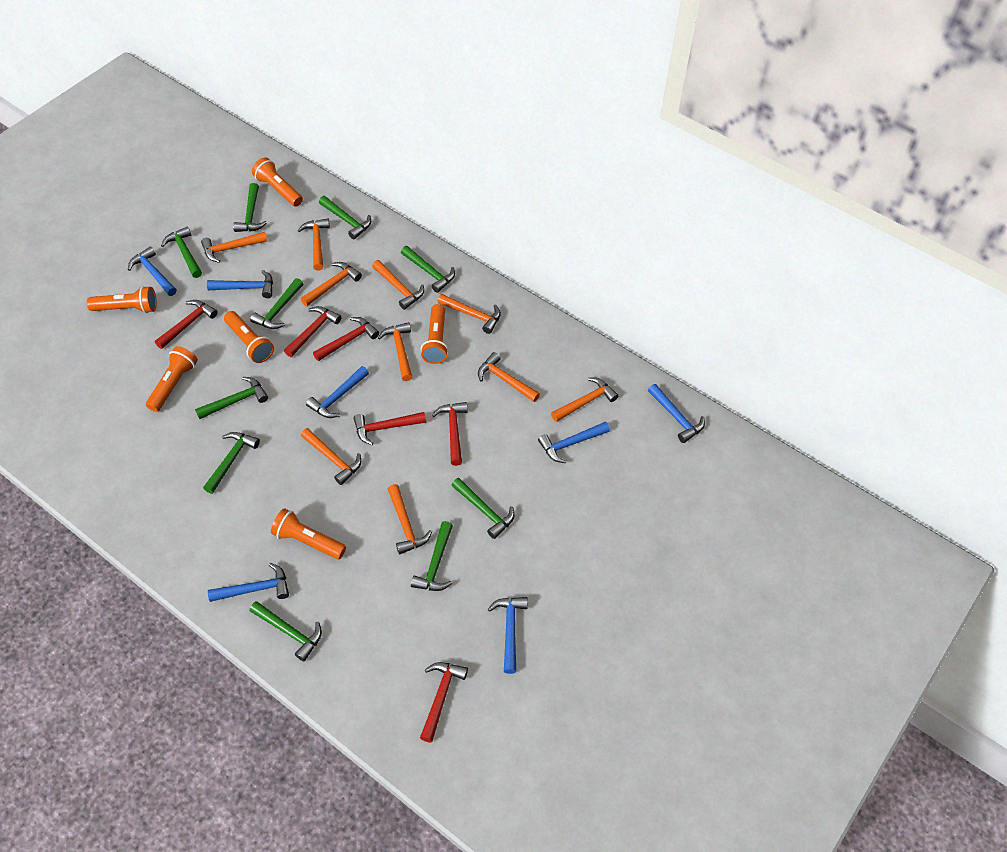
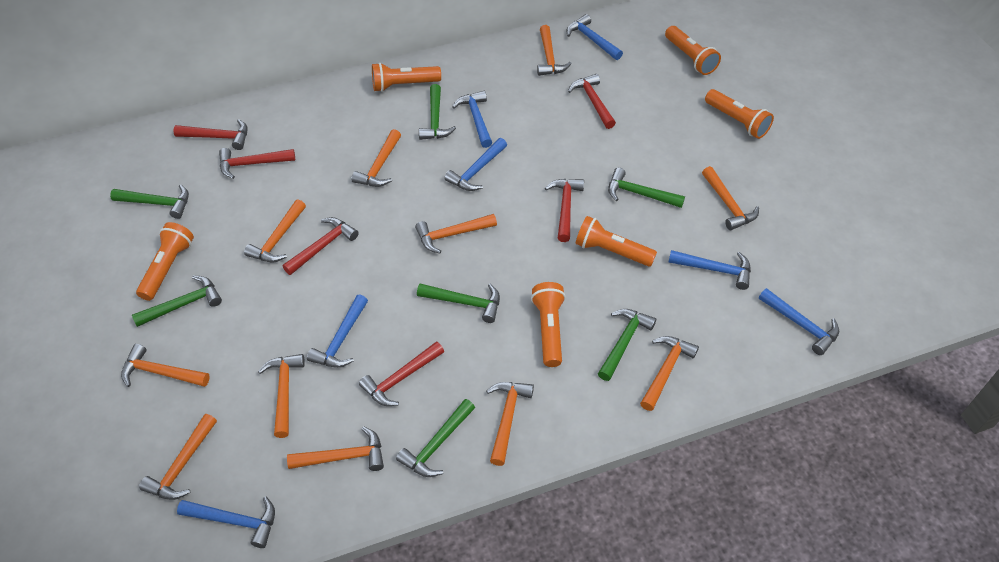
green hammer: [161,226,202,278] [195,377,268,419] [203,432,260,494] [233,183,267,232] [250,278,303,329] [250,601,322,662] [319,196,371,239] [401,246,455,293] [411,521,453,591] [451,478,515,539] = 10 -> [110,184,189,219] [132,275,222,327] [396,399,475,477] [417,284,500,323] [419,84,456,140] [598,309,656,381] [608,168,685,208] = 7
orange hammer: [201,232,267,263] [298,219,330,271] [301,262,362,306] [301,428,361,485] [372,260,424,310] [378,322,412,381] [388,484,432,554] [438,294,501,334] [478,352,540,402] [551,377,618,422] = 10 -> [121,344,210,387] [139,414,217,500] [244,199,306,263] [258,354,305,438] [287,426,384,471] [351,129,401,187] [415,214,497,253] [486,382,534,466] [537,25,572,76] [640,336,699,411] [702,166,759,230] = 11

